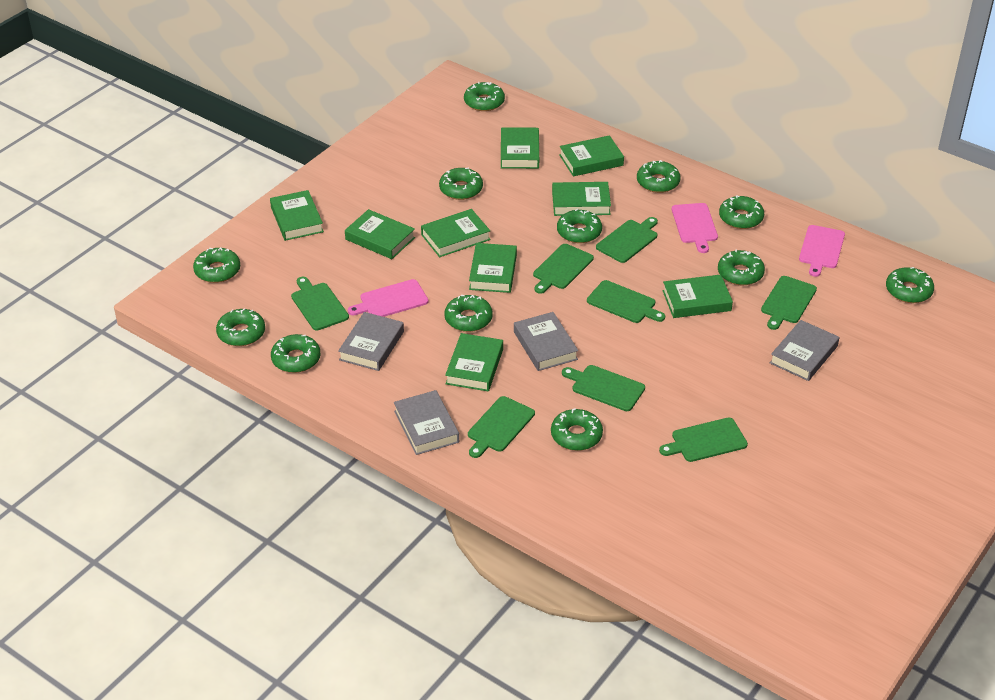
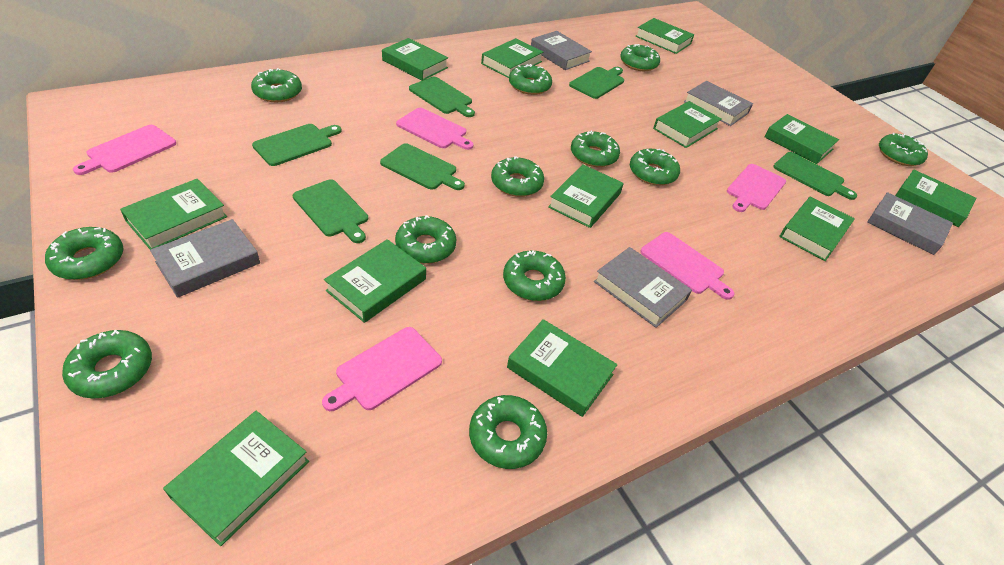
green book: [270,190,324,241] [345,209,415,259] [421,209,490,257] [445,333,503,392] [469,243,517,293] [501,127,539,169] [552,182,611,216] [559,135,624,176] [662,274,733,318] = 9 -> [120,179,227,250] [163,411,309,546] [324,239,426,323] [382,38,448,81] [481,38,543,78] [507,319,618,417] [548,164,624,228] [635,18,694,54] [653,101,722,148] [765,114,839,164] [780,196,855,261] [895,169,977,227] = 12
green cutting board: [291,277,349,331] [468,396,535,458] [533,244,594,294] [562,365,645,411] [587,280,665,323] [596,217,658,263] [659,418,748,462] [761,276,817,330] = 8 -> [252,124,342,166] [293,179,368,243] [380,143,465,190] [409,77,475,117] [569,67,624,99] [773,152,857,200] = 6
grey book: [338,312,404,371] [394,390,459,455] [514,312,578,371] [770,320,839,381] = 4 -> [150,219,260,298] [531,31,592,70] [594,247,692,328] [684,81,753,126] [867,192,953,255] = 5
pink cutting board: [348,279,428,317] [672,203,718,253] [799,225,845,277] = 3 -> [73,125,176,175] [322,327,442,411] [396,108,474,150] [640,232,734,300] [727,164,786,212] = 5

